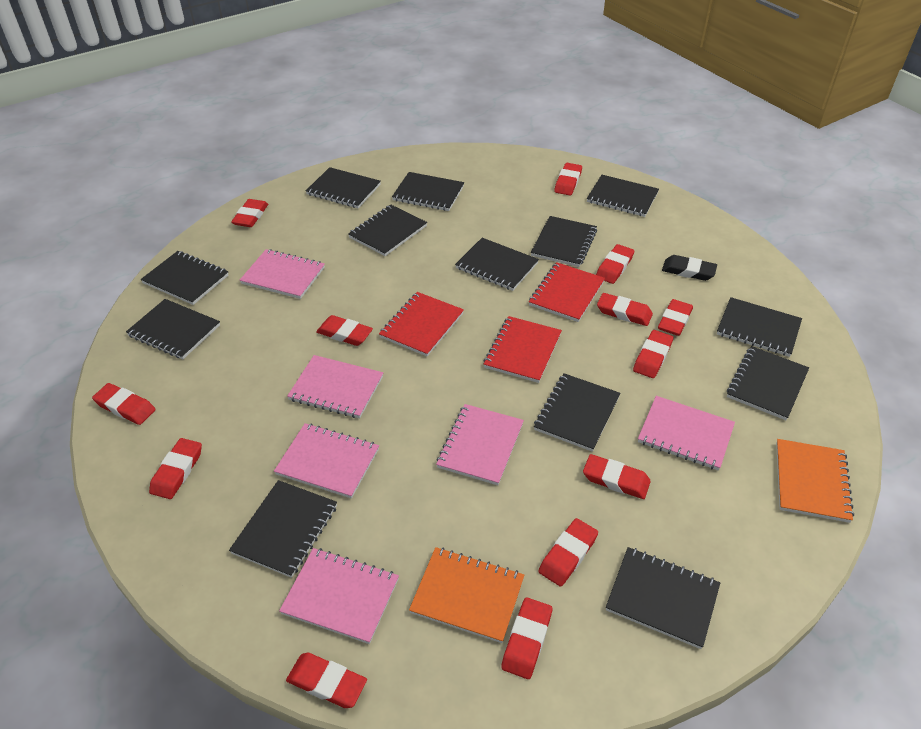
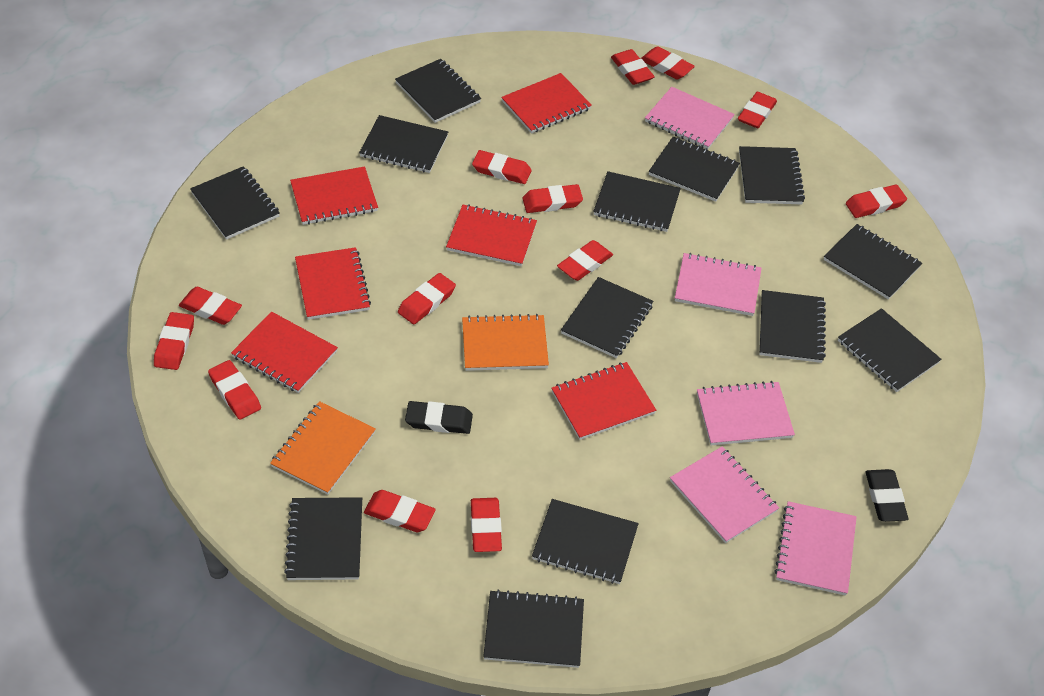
black eraser: [662,255,717,281] = 1 -> [405,401,473,434] [866,469,909,522] = 2
pink notebook: [240,249,325,299] [274,423,379,499] [279,548,399,644] [287,355,383,418] [436,404,524,485] [638,396,735,471] = 6 -> [645,87,735,149] [670,446,779,543] [675,253,762,316] [697,381,795,445] [774,501,857,596] = 5
red notebook: [379,292,464,356] [484,316,562,383] [529,262,605,322] = 3 -> [231,311,338,393] [290,166,378,225] [295,247,371,320] [446,204,537,266] [501,73,592,134] [551,362,656,440] = 6

